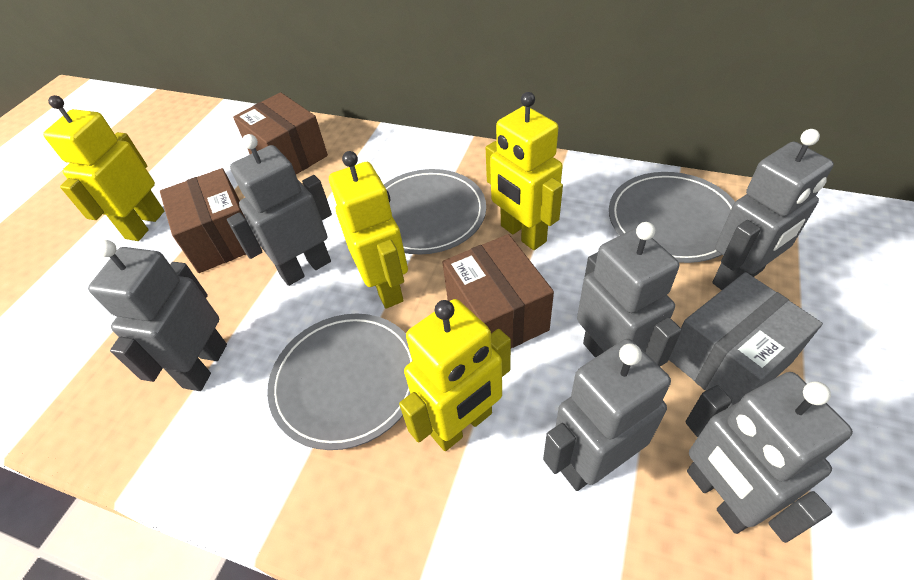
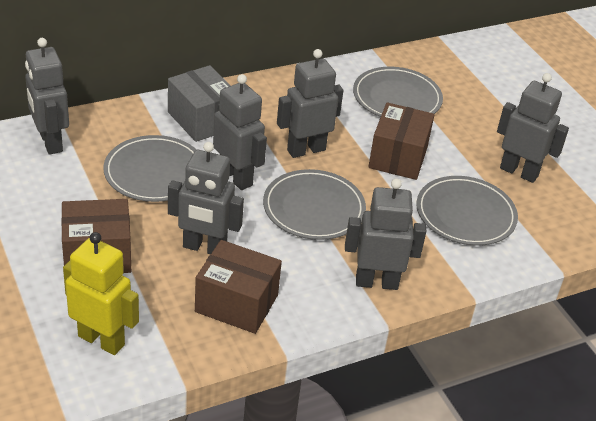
grey plate: [267,314,413,450] [384,169,486,255] [609,172,735,263] = 3 -> [103,135,197,202] [263,169,366,240] [353,67,443,117] [416,176,518,246] = 4
yellow robot: [43,95,164,241] [329,151,408,308] [399,299,511,451] [486,92,563,250] = 4 -> [63,232,139,355] = 1

